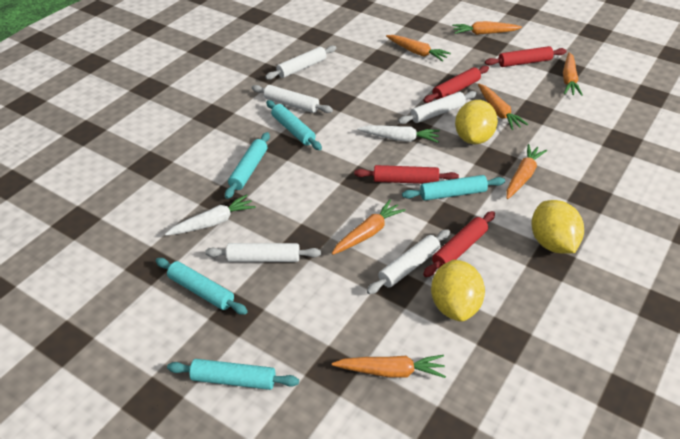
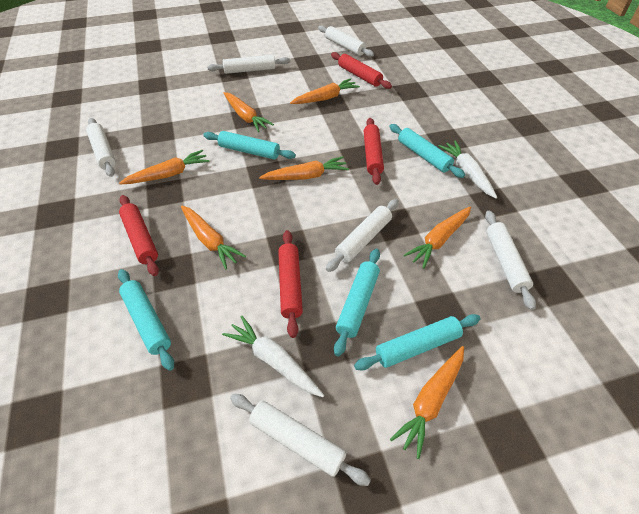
white rolling pin: [205,243,321,262] [251,85,333,113] [265,45,336,80] [367,229,450,294] [398,91,477,124] = 5 -> [86,118,116,177] [207,55,290,74] [230,394,371,486] [318,25,374,57] [326,199,399,272] [485,211,536,310] = 6
yellow lemon: [431,260,485,322] [455,100,498,144] [531,200,584,254] = 3 -> none = 0

